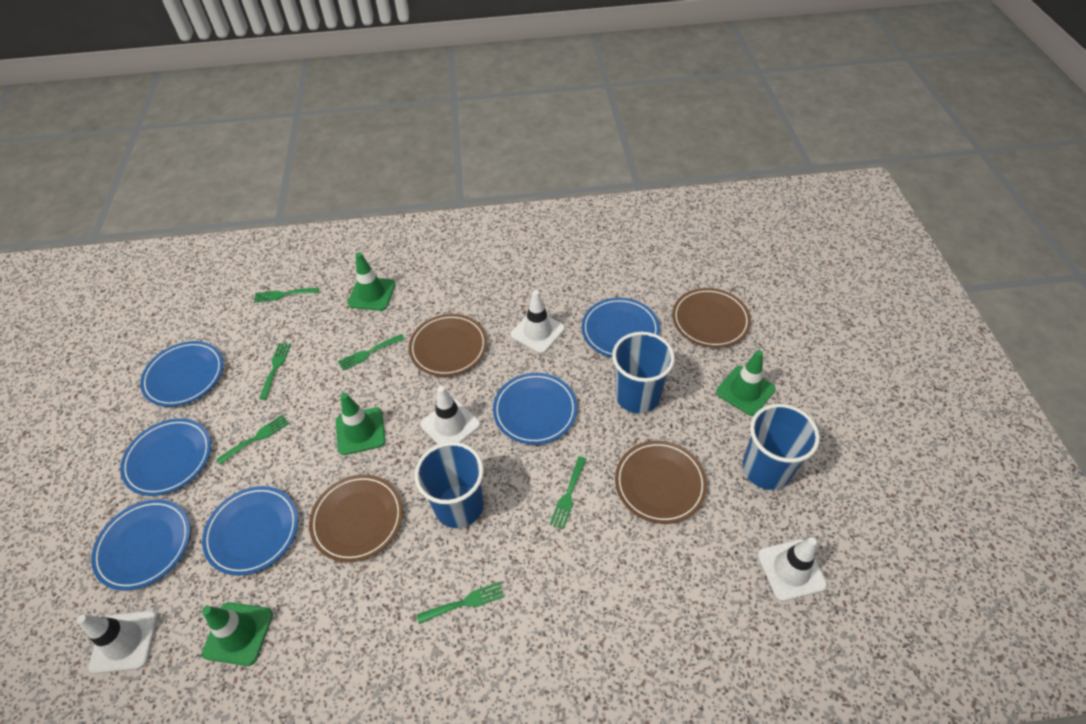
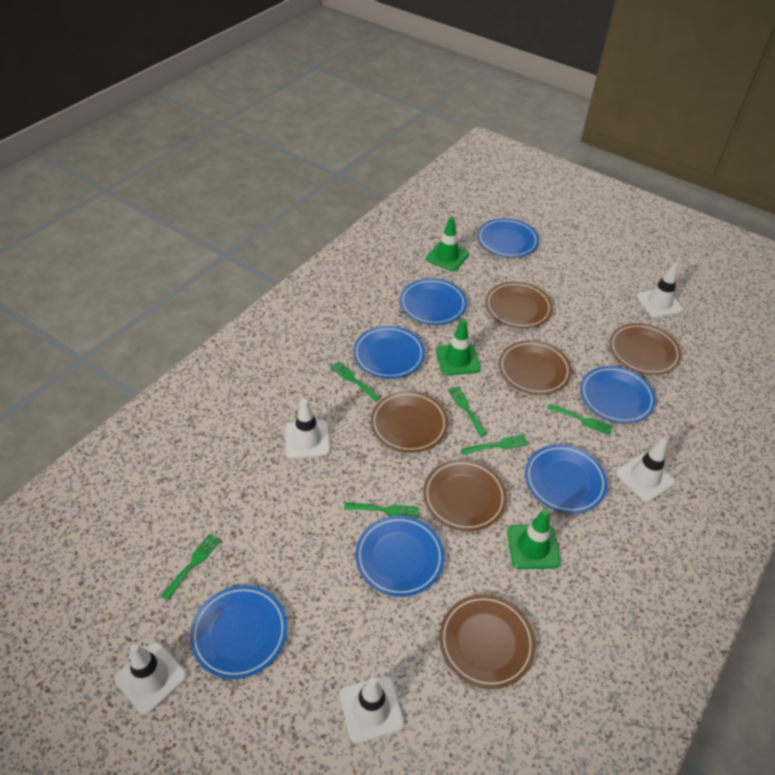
blue cup: [415,442,484,528] [612,332,675,413] [743,404,820,490] = 3 -> none = 0
blue plate: [91,499,190,590] [120,418,211,496] [140,341,223,407] [202,486,298,576] [493,373,577,445] [582,298,660,357] = 6 -> [190,585,287,679] [353,326,425,379] [355,516,444,597] [400,278,467,325] [477,218,539,258] [525,445,608,514] [580,366,656,424] = 7
brown plate: [309,474,403,562] [409,314,487,377] [615,441,707,524] [672,288,751,348] = 4 -> [371,391,448,453] [423,459,507,531] [439,594,536,689] [485,282,553,328] [499,340,572,395] [609,323,681,375] = 6
green traffic cone: [202,602,273,666] [336,393,386,455] [348,252,396,311] [716,350,776,416] = 4 -> [426,216,469,271] [436,319,480,376] [507,509,560,569] = 3
white traffic cone: [76,611,158,674] [420,386,481,444] [511,290,565,353] [758,537,827,601] = 4 -> [114,642,187,715] [285,399,330,458] [340,675,404,743] [616,439,675,502] [636,263,683,318] = 5

